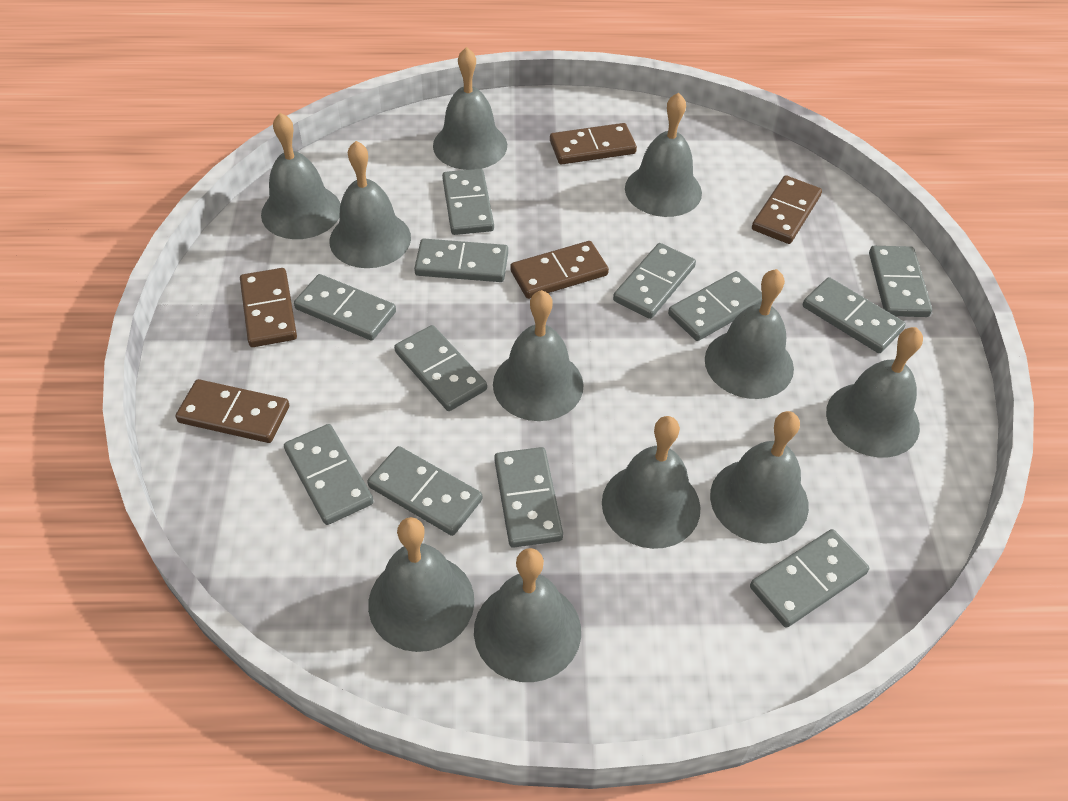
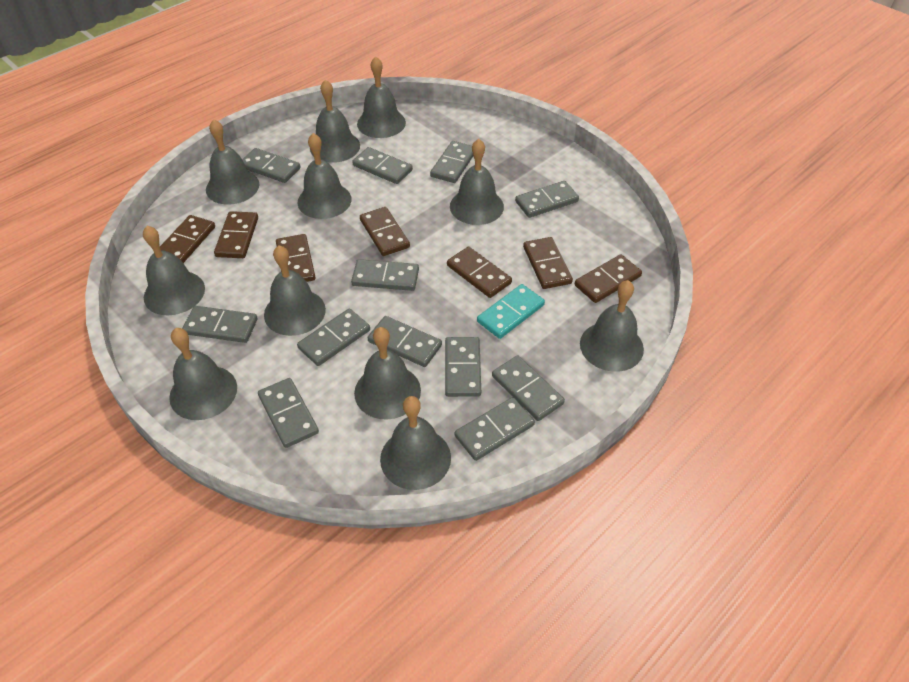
brown domino: [175,379,289,443] [240,268,297,347] [510,241,609,299] [550,123,637,165] [752,175,822,244] = 5 -> [160,215,215,263] [214,211,258,258] [276,234,316,282] [360,207,410,256] [447,247,512,298] [523,237,573,289] [575,254,642,303] = 7
turquoise domino: none = 0 -> [477,284,545,339] = 1

